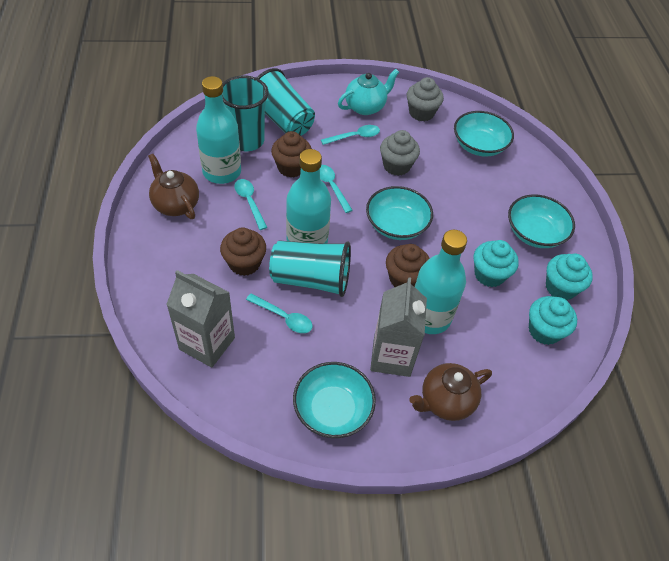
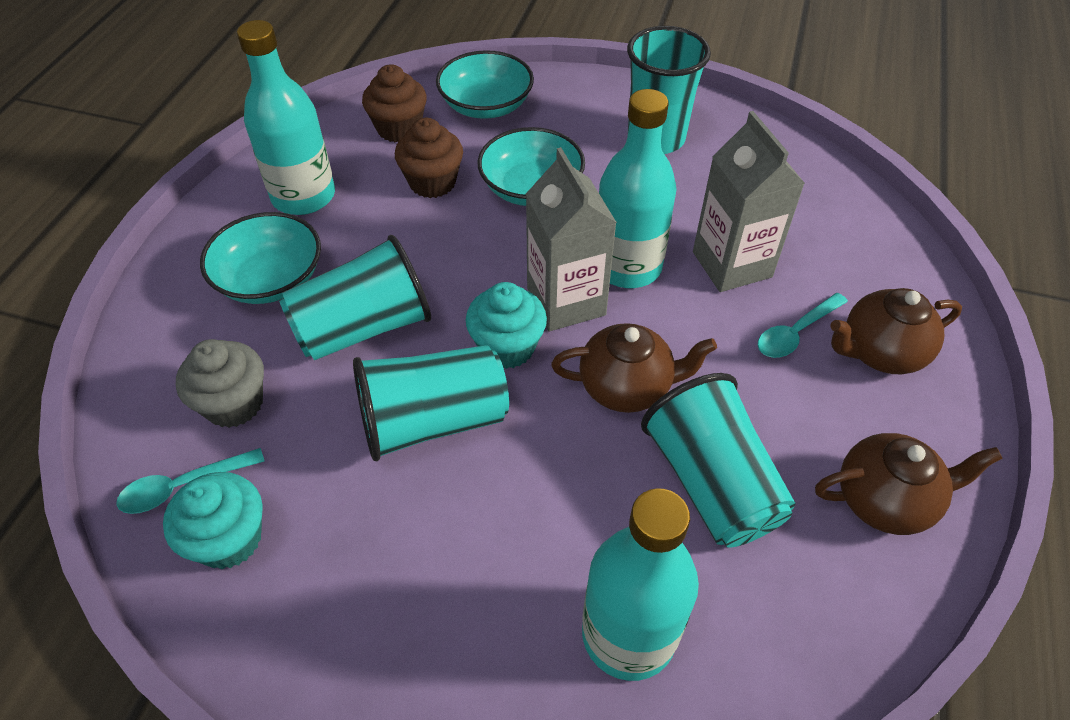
brown cupcake: [220,227,266,276] [271,131,312,178] [386,244,430,287] = 3 -> [362,64,427,142] [395,118,463,198] = 2
brown teapot: [148,154,199,219] [409,363,492,421] = 2 -> [551,323,717,413] [815,433,1003,535] [830,288,962,374] = 3
grey cupcake: [380,130,420,176] [407,77,444,121] = 2 -> [176,339,264,428] = 1
turquoise bowl: [293,362,376,438] [366,186,433,240] [454,111,514,157] [508,194,575,248] = 4 -> [200,212,321,304] [436,50,534,119] [478,127,585,206] = 3
turquoise cup: [222,75,269,151] [256,68,315,136] [269,240,351,297] = 3 -> [279,235,431,360] [353,345,509,461] [627,26,711,154] [641,373,796,548] = 4
turquoise cupcake: [473,240,519,287] [529,296,577,345] [546,254,593,300] = 3 -> [163,472,263,569] [466,282,547,369] = 2
turquoise spoon: [235,179,268,230] [246,293,313,333] [320,165,353,213] [321,125,380,145] = 4 -> [116,448,265,514] [758,293,848,358] = 2
turquoise teapot: [338,69,399,115] = 1 -> none = 0

